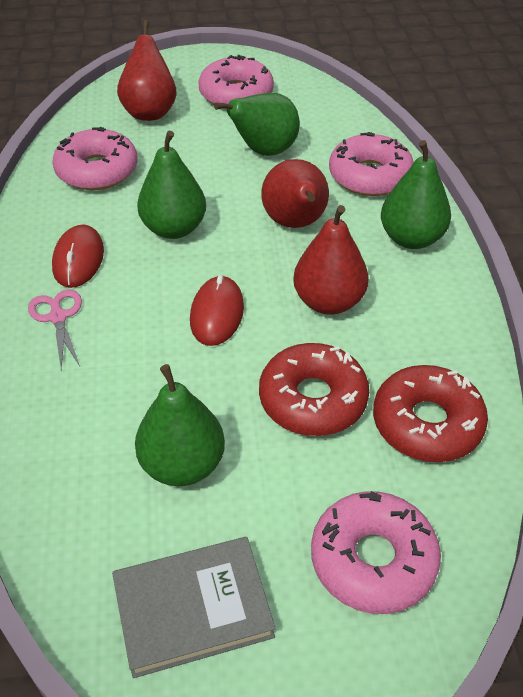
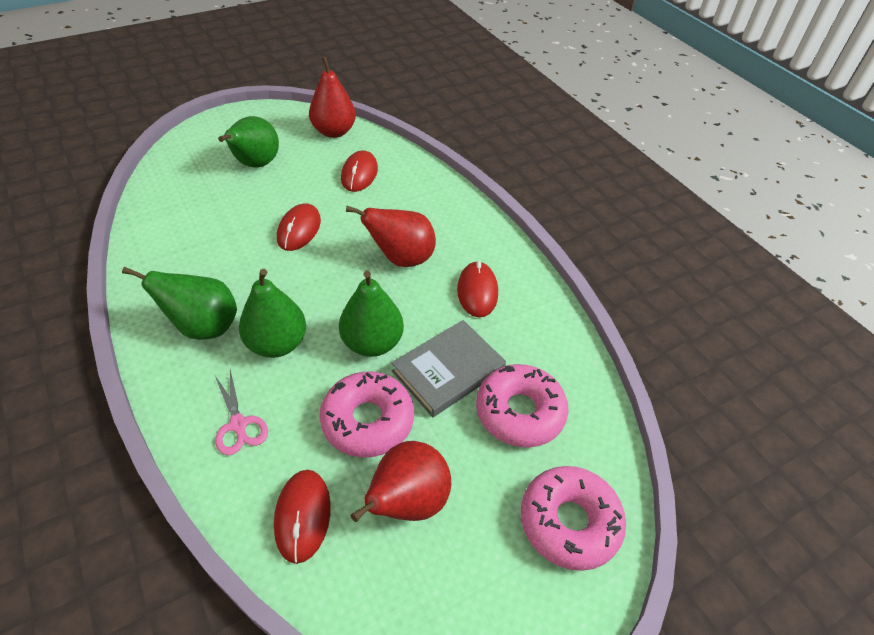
pink donut: [52,127,138,190] [199,55,274,109] [311,491,441,614] [329,132,414,196] = 4 -> [319,372,414,457] [476,364,569,448] [521,466,626,571] = 3
red donut: [259,343,369,436] [373,365,488,462] = 2 -> none = 0
red mouse: [52,224,104,288] [190,275,244,346] = 2 -> [274,470,331,564] [277,203,321,251] [341,150,378,192] [457,261,498,317] = 4

